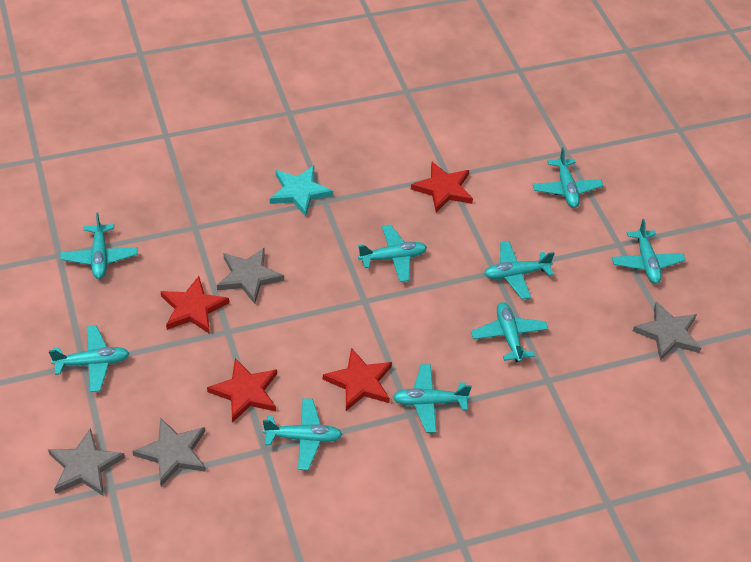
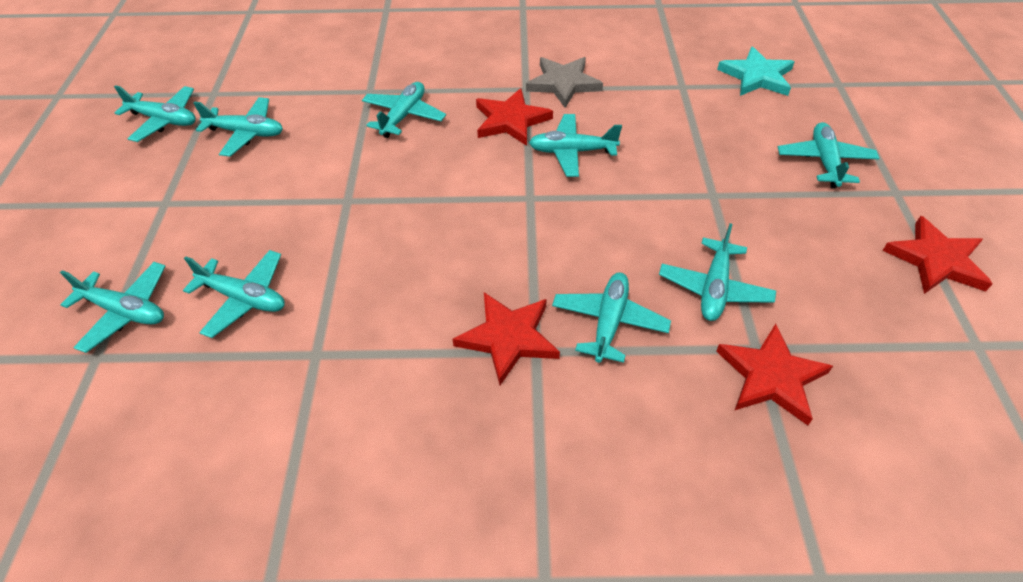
grey star: [48,428,125,496] [133,418,206,486] [217,247,284,304] [633,301,701,360] = 4 -> [526,57,603,108] = 1

